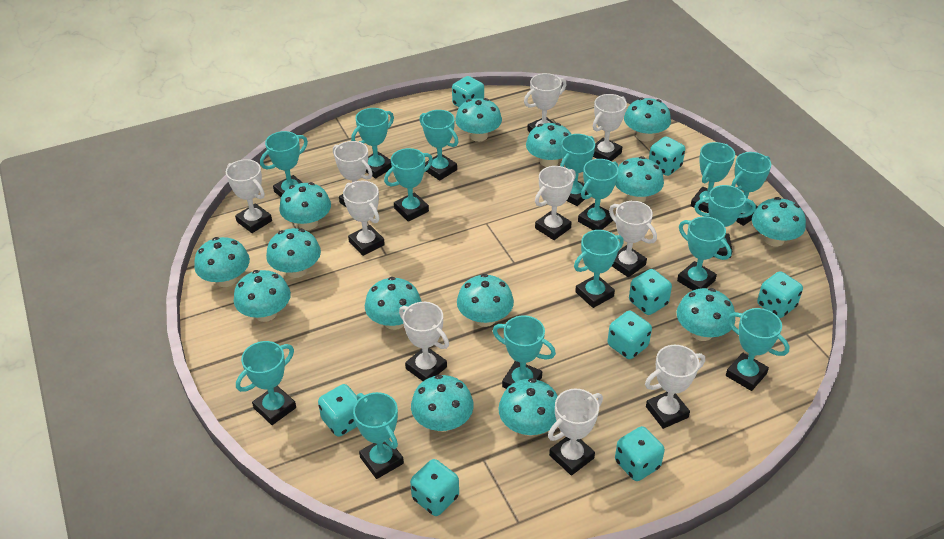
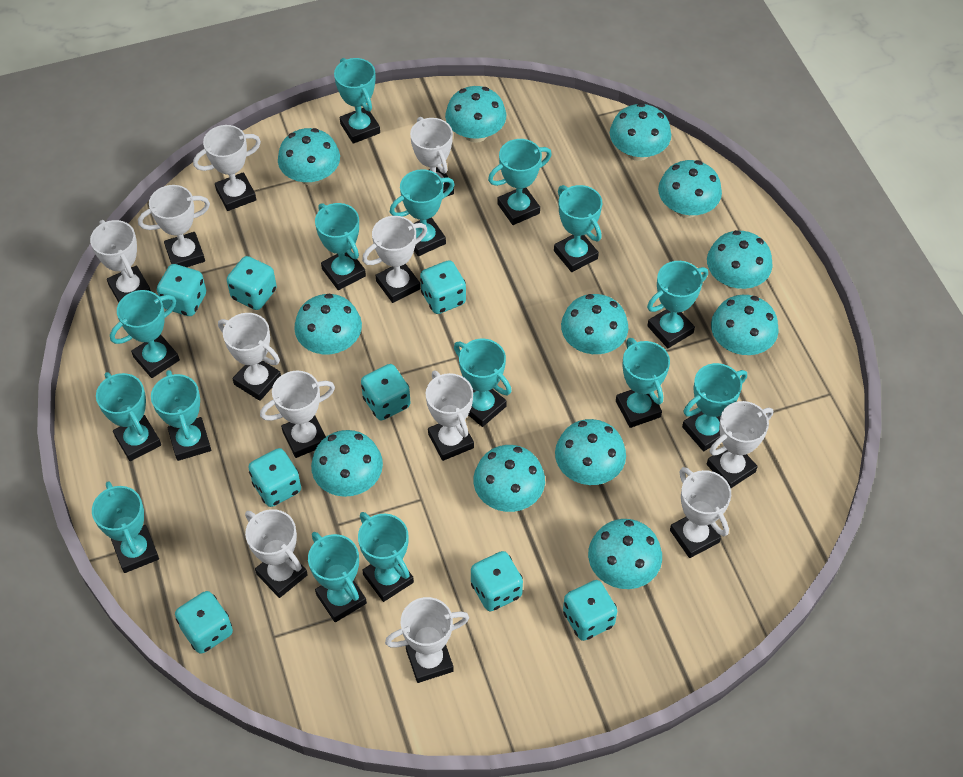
turquoise mushroom: [194,237,250,287] [234,270,291,322] [266,228,321,278] [279,182,331,230] [365,277,421,330] [411,375,474,432] [455,98,502,142] [457,274,514,327] [498,378,558,436] [526,123,571,167] [615,156,664,202] [624,98,671,142] [677,288,735,341] [752,197,806,247] = 14 -> [278,128,340,185] [294,293,362,354] [311,430,383,497] [445,86,506,143] [473,445,545,512] [555,419,626,485] [561,294,628,354] [588,519,662,589] [610,103,671,161] [658,160,722,218] [707,230,773,290] [711,295,779,355] = 12
white trophy: [226,159,272,233] [333,141,372,207] [343,181,385,256] [399,302,449,381] [524,73,566,132] [535,166,576,240] [548,389,603,476] [593,94,627,161] [609,201,657,277] [645,345,705,429] = 10 -> [90,220,151,303] [138,185,210,267] [193,125,261,211] [218,313,281,401] [245,509,308,598] [260,371,335,458] [362,216,427,303] [385,597,469,683] [410,117,454,196] [426,370,474,461] [670,467,731,558] [707,401,773,488] = 12

